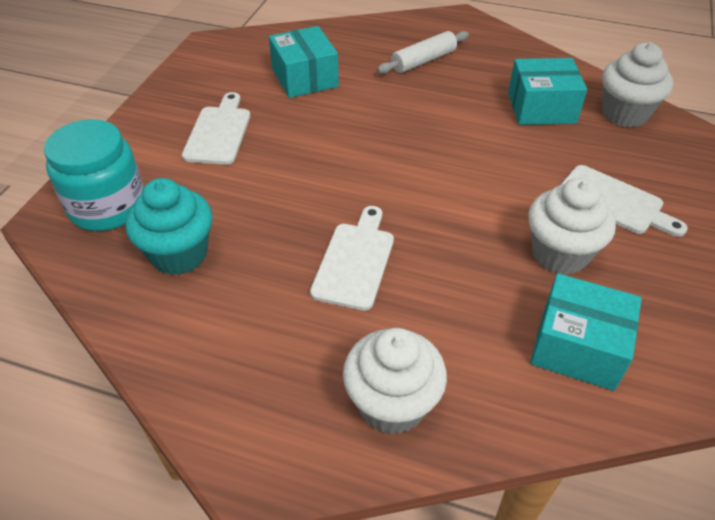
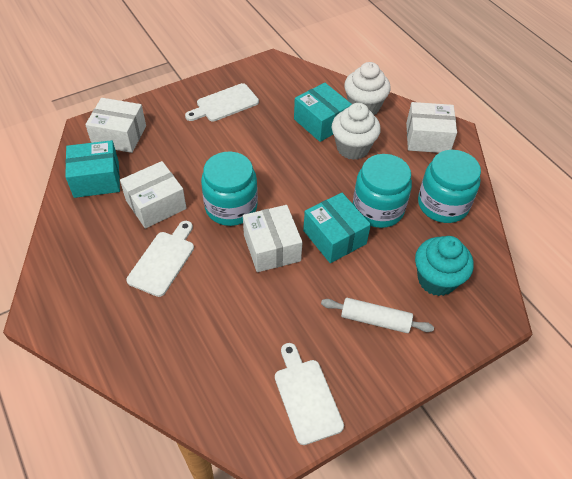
turquoise jar: [44,119,144,231] = 1 -> [201,152,258,226] [353,154,412,228] [418,150,481,223] = 3
white box: none = 0 -> [85,98,146,153] [120,161,187,229] [243,205,302,272] [406,102,457,153] = 4
white cupcake: [343,328,447,435] [528,178,616,275] [602,42,673,127] = 3 -> [332,103,381,160] [344,62,391,115] = 2

